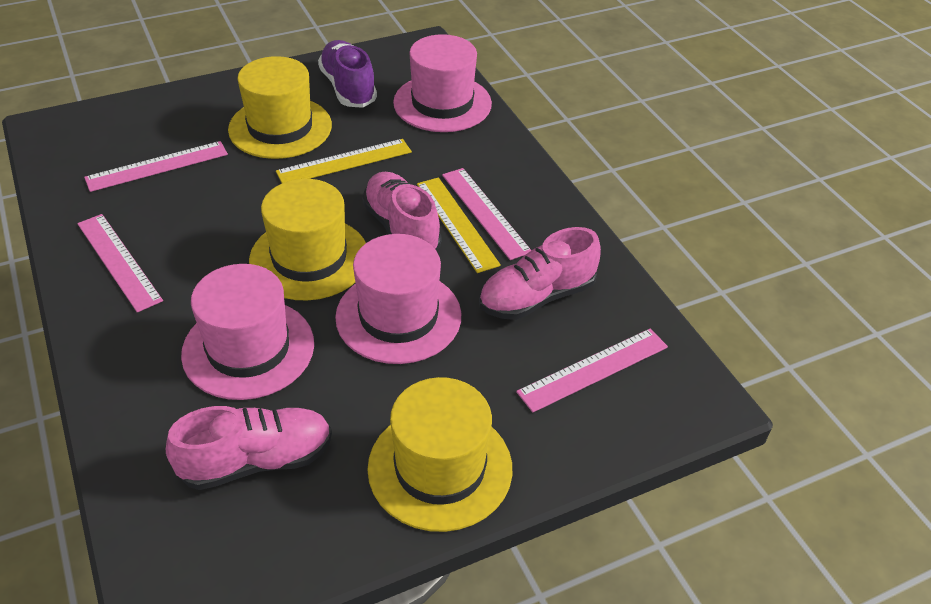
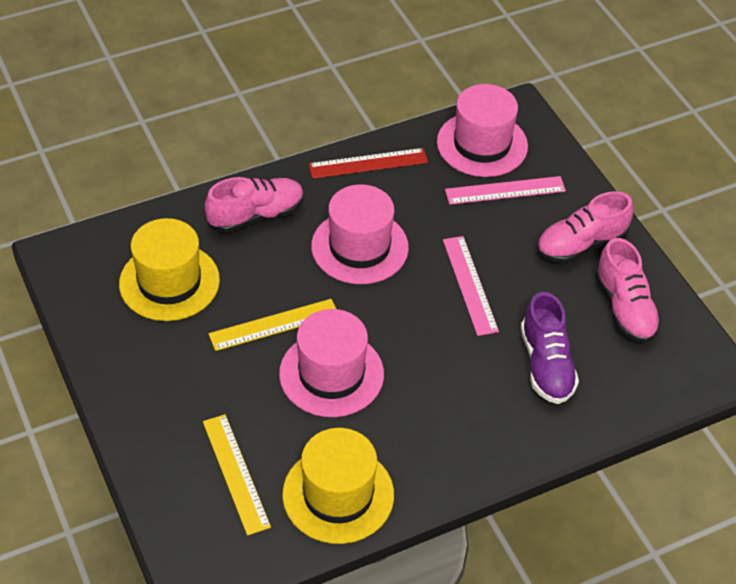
pink ruler: [77,214,163,312] [84,141,228,192] [442,168,532,260] [516,329,668,412] = 4 -> [443,236,499,336] [445,176,566,205] = 2
red ruler: none = 0 -> [309,148,428,179] = 1
yellow hat: [228,56,332,159] [249,179,366,301] [367,377,512,532] = 3 -> [119,218,220,321] [282,428,394,544] = 2

